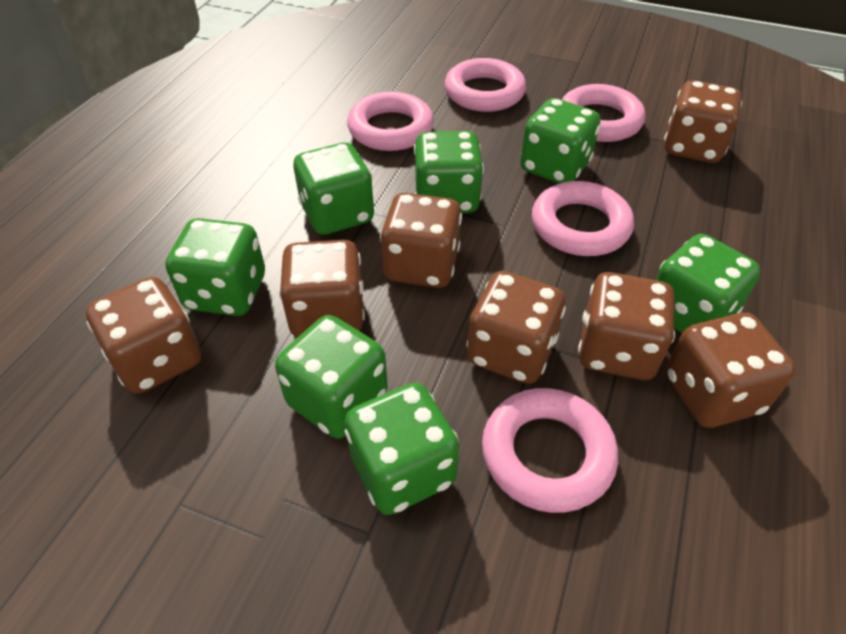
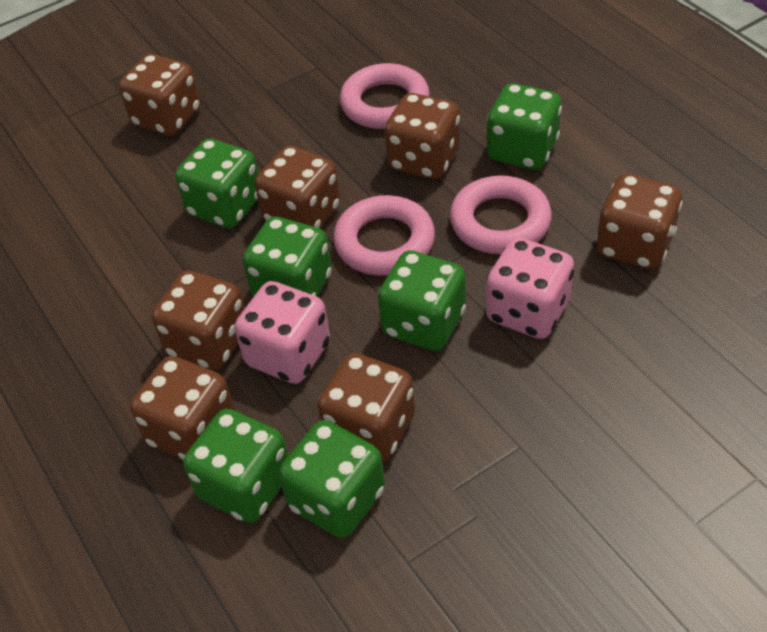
green dice: [165,218,265,316] [275,315,388,439] [293,142,374,235] [345,383,459,515] [414,131,484,213] [520,98,601,184] [656,234,761,333] = 7 -> [175,139,258,228] [183,409,288,523] [243,217,332,297] [279,420,385,538] [378,250,466,351] [487,83,562,170] = 6
pink dice: none = 0 -> [234,281,330,384] [486,237,574,339] = 2
pink ring: [347,92,434,151] [444,58,526,112] [482,388,618,513] [532,181,634,256] [562,84,646,142] = 5 -> [333,195,435,276] [340,63,430,129] [450,175,552,254] = 3

